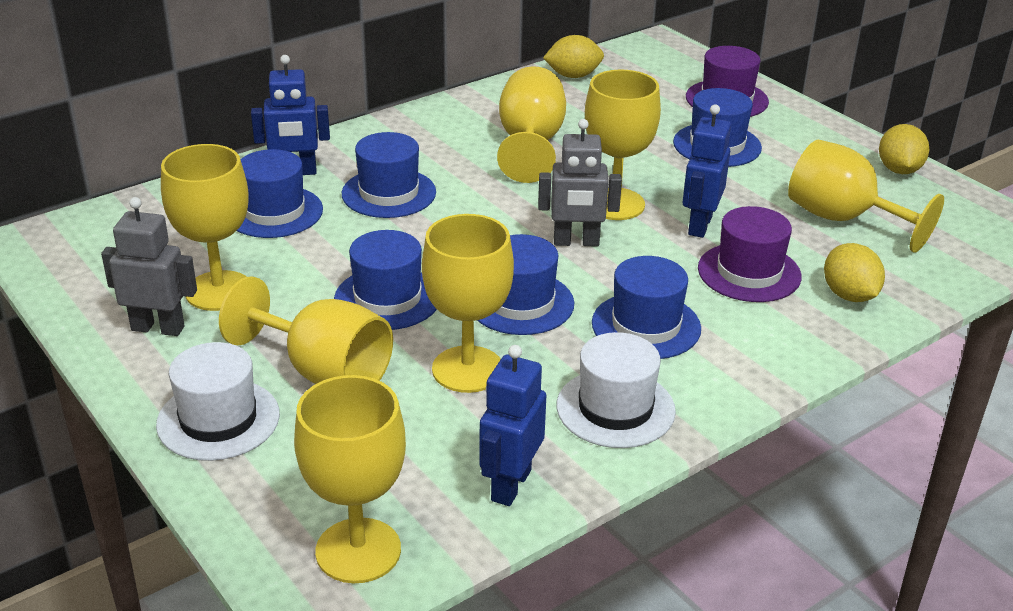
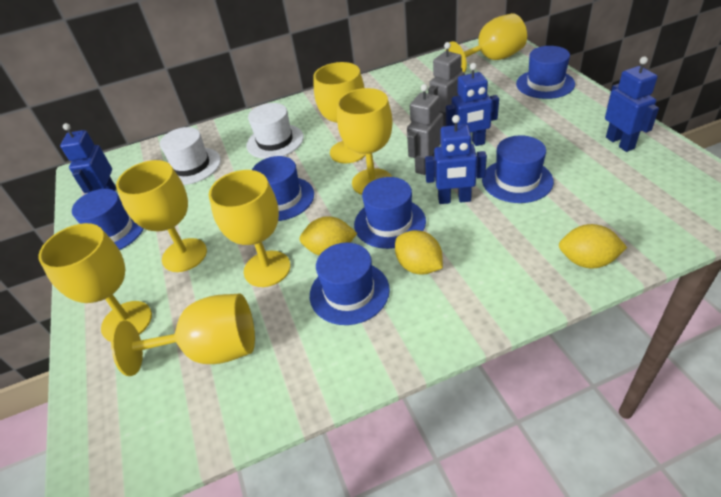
blue robot: [251,55,330,175] [479,345,546,506] [683,104,731,238] = 3 -> [60,123,116,193] [425,115,487,204] [446,63,499,146] [605,57,659,152] = 4
purple hat: [686,46,769,117] [698,206,802,302] = 2 -> none = 0

